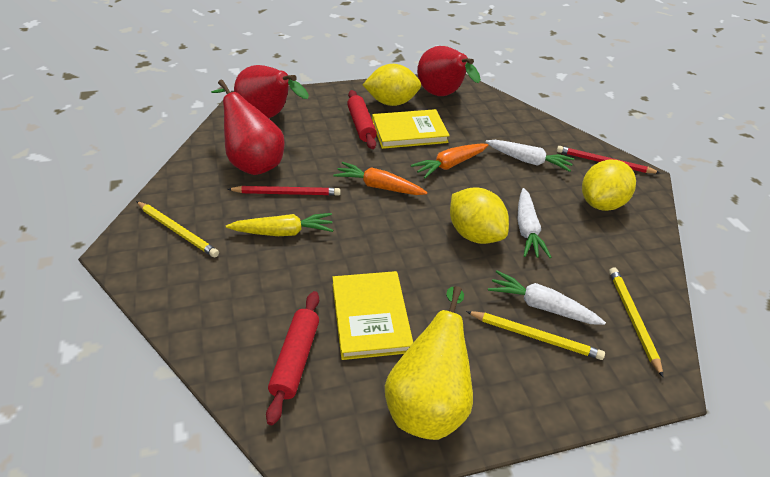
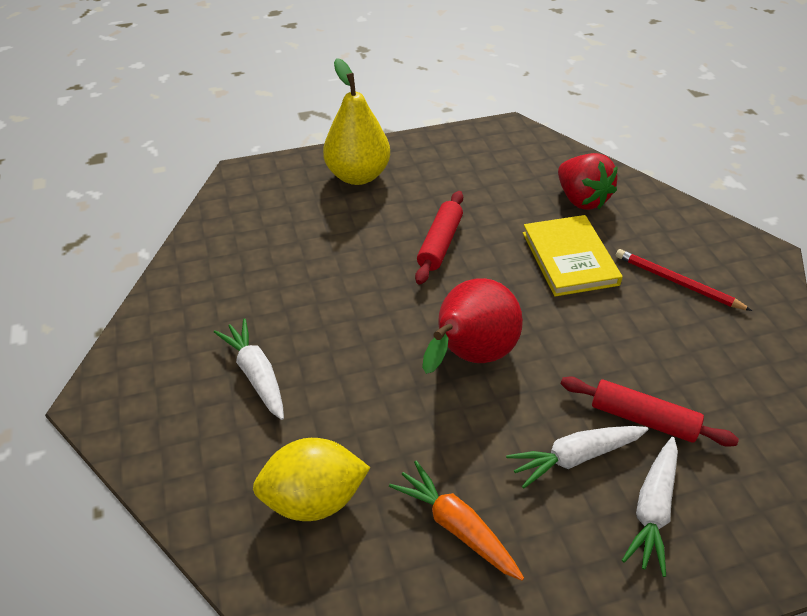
orange carrot: [333,162,428,195] [411,143,488,178] = 2 -> [389,461,524,581] = 1
red pear: [211,80,285,175] [234,65,309,118] [417,46,481,96] = 3 -> [422,278,523,374] = 1
red pencil: [227,186,341,196] [557,146,660,173] = 2 -> [616,249,752,311] = 1
red strawberry: none = 0 -> [558,153,618,210] = 1
yellow book: [332,271,413,360] [372,109,450,149] = 2 -> [523,215,623,297] = 1
yellow carrot: [226,213,333,236] = 1 -> none = 0
yellow lemon: [363,64,421,106] [450,187,509,244] [582,159,636,211] = 3 -> [253,438,371,521] = 1
yellow pencil: [136,201,219,257] [466,311,605,360] [609,267,663,377] = 3 -> none = 0

